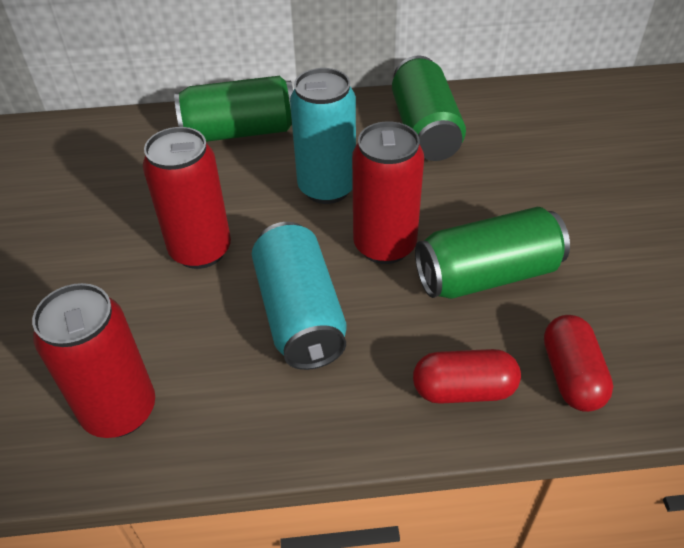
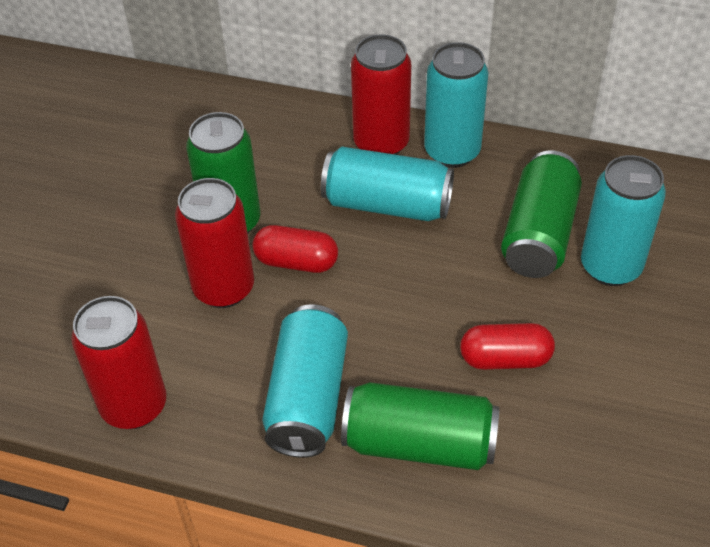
turquoise can: [252,222,347,370] [290,68,356,204] = 2 -> [262,304,348,458] [321,146,454,221] [424,42,488,168] [581,155,666,286] = 4

